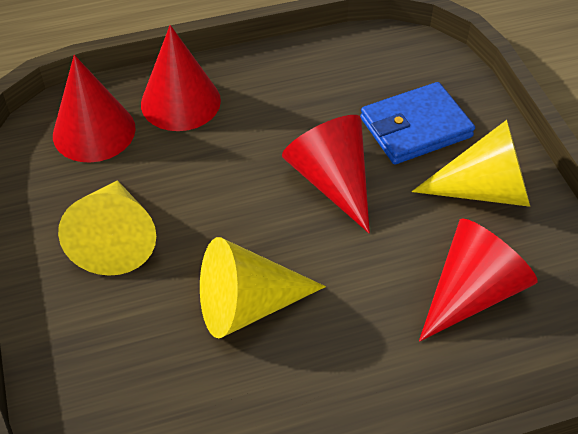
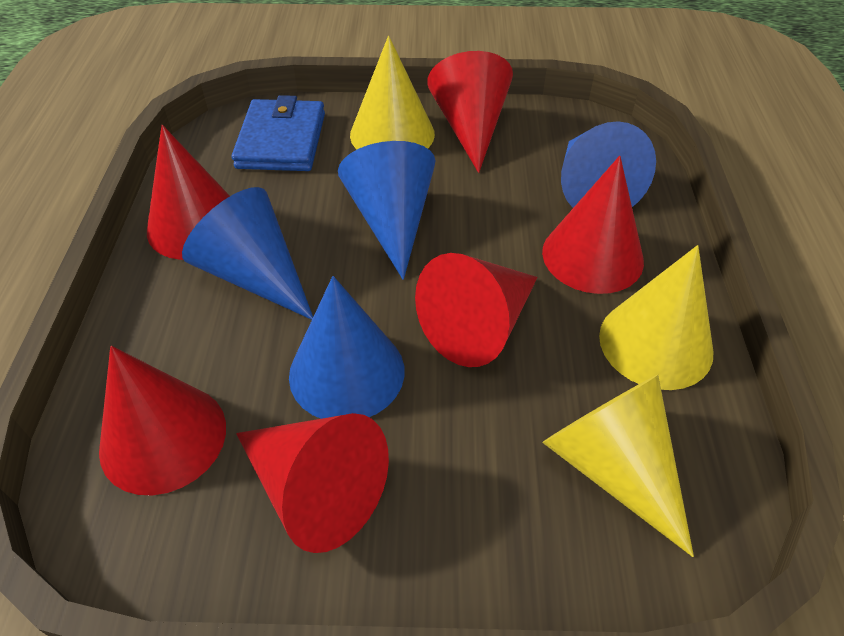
blue cone: none = 0 -> [182,187,313,320] [289,276,404,419] [338,141,436,280] [561,121,656,208] = 4
red cone: [53,55,136,162] [141,25,221,131] [282,115,370,233] [419,218,537,342] = 4 -> [99,346,226,495] [147,125,230,260] [236,413,389,553] [415,253,538,367] [427,51,513,173] [542,156,644,294] = 6

